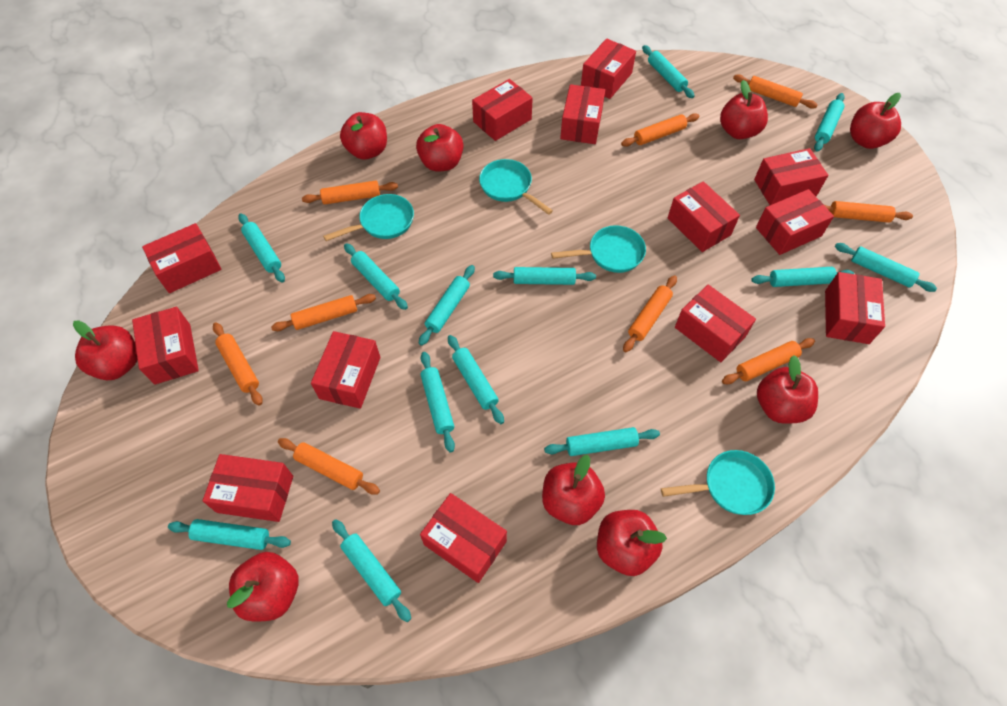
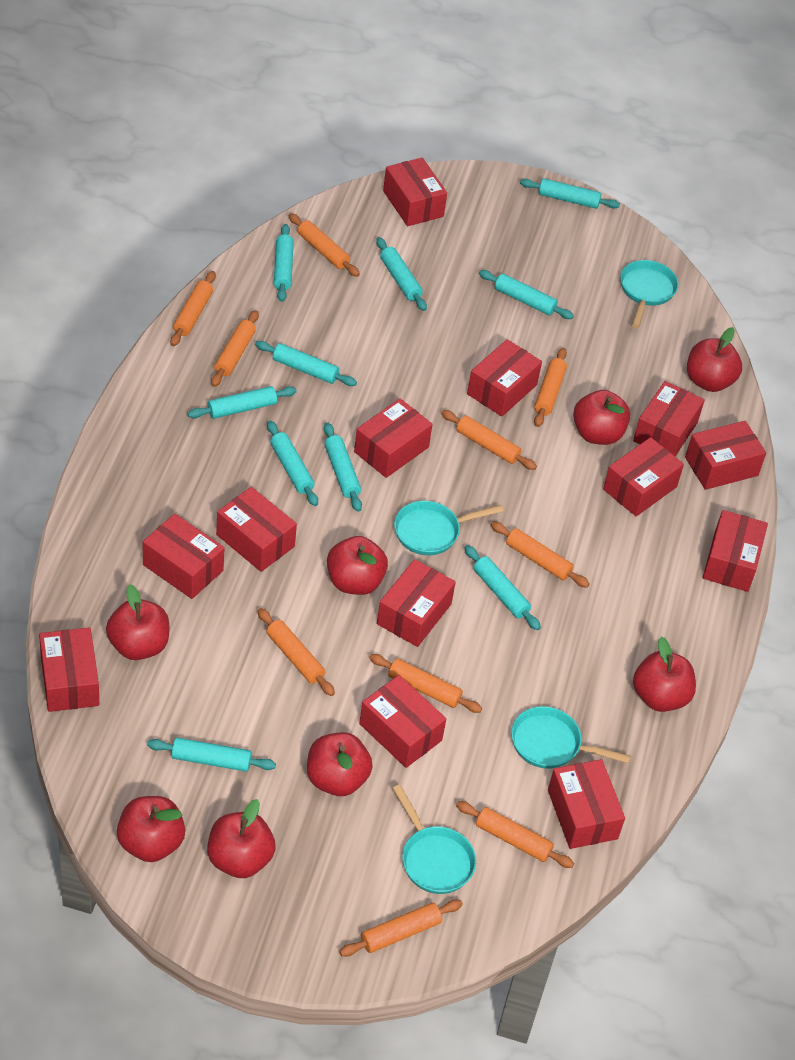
orange rolling pin: [213,322,263,406] [271,294,376,331] [278,438,380,495] [302,181,398,204] [621,113,699,147] [623,275,677,352] [722,338,815,384] [733,74,818,109] [824,201,913,223] = 9 -> [170,271,216,346] [211,310,259,387] [257,608,335,696] [289,213,360,277] [339,899,463,957] [369,654,482,713] [441,410,537,470] [456,801,574,868] [491,521,590,588] [534,348,567,427] = 10
red apple: [73,320,138,380] [227,552,299,621] [340,112,387,160] [416,124,463,171] [542,455,605,525] [597,510,667,576] [720,80,768,139] [757,355,818,424] [850,93,901,149] = 9 -> [106,584,169,660] [117,796,185,862] [207,799,275,878] [307,732,373,796] [327,536,388,595] [573,390,630,445] [633,636,696,712] [687,327,742,392] = 8
turquoise rolling pin: [168,519,291,550] [238,213,285,283] [332,519,411,622] [344,243,408,310] [419,265,475,346] [421,352,455,452] [448,335,504,424] [493,267,596,285] [544,427,660,456] [642,45,694,98] [751,267,854,287] [814,93,845,152] [835,243,937,292] = 13 -> [147,738,276,772] [187,386,297,419] [255,341,357,386] [267,421,318,506] [274,224,294,302] [324,422,362,512] [376,237,427,311] [465,545,541,630] [479,270,574,319] [520,179,620,209] = 10

